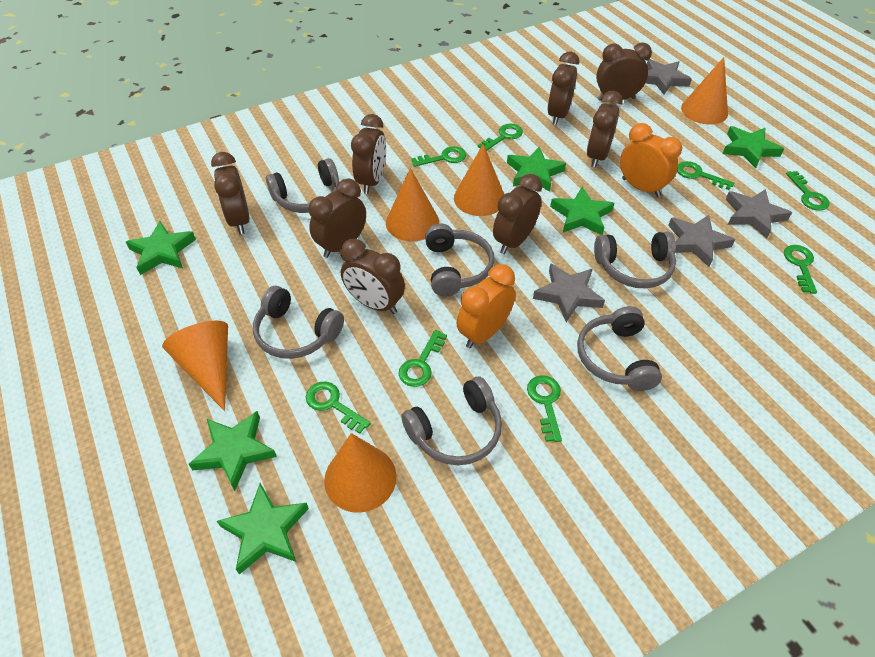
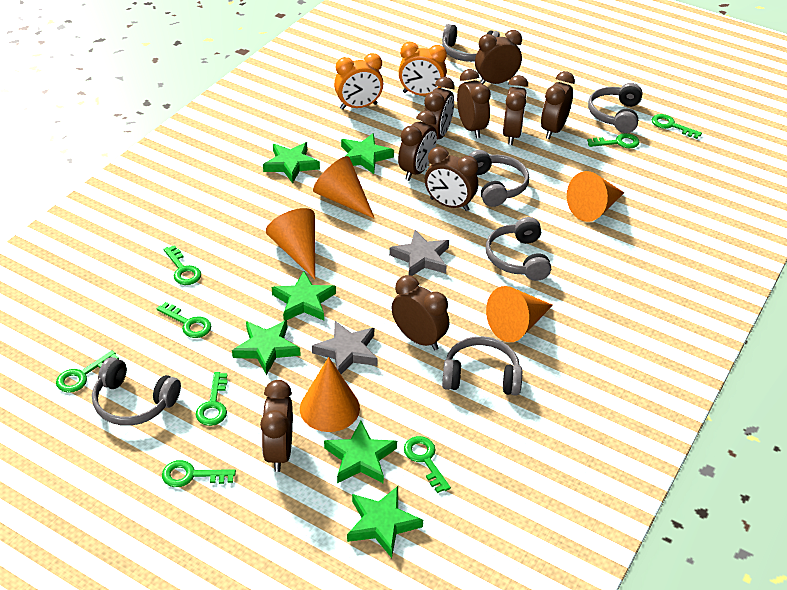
brown clock: [211,152,250,234] [308,178,366,258] [340,239,405,314] [351,114,386,194] [493,174,542,254] [547,52,579,125] [587,91,623,168] [596,42,652,100] = 8 -> [260,380,293,472] [391,275,449,350] [398,111,437,181] [422,77,455,139] [425,147,478,211] [457,69,491,138] [475,30,522,84] [503,75,528,145] [541,71,575,139] = 9
grey star: [533,263,605,322] [646,59,692,94] [668,215,736,267] [725,189,792,238] = 4 -> [312,321,378,374] [389,230,449,276] = 2

